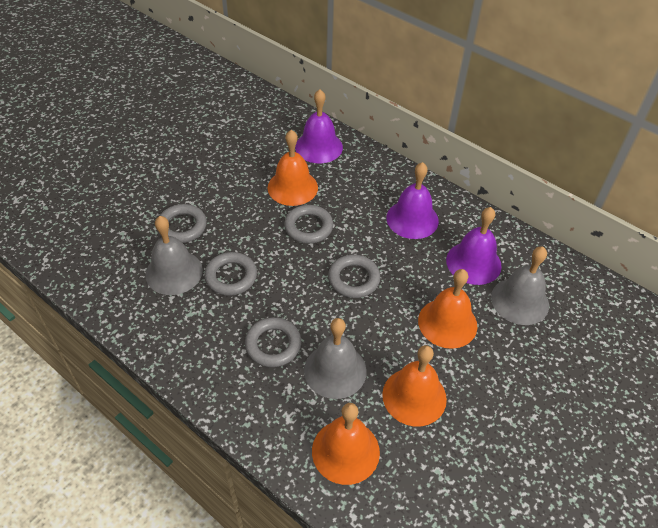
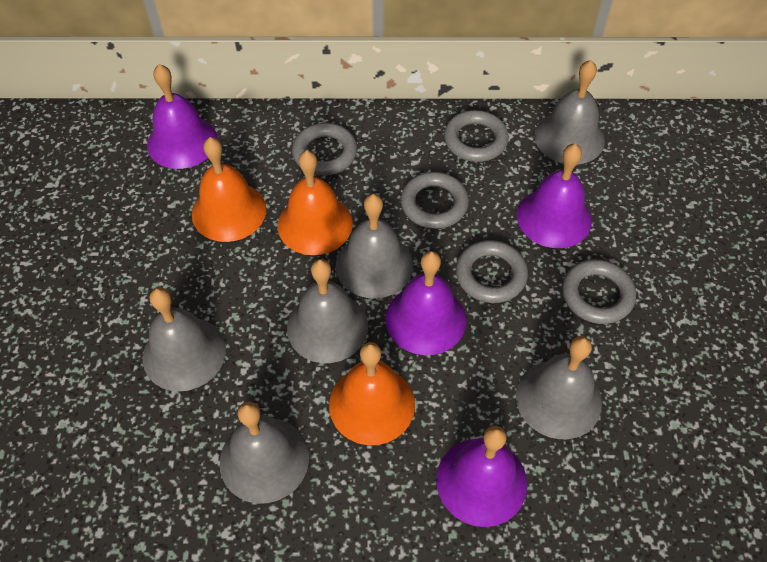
grey bell: [145,216,203,295] [304,318,367,399] [491,246,549,325] = 3 -> [143,288,226,392] [220,402,309,504] [287,259,368,363] [336,194,413,299] [516,336,602,439] [534,60,605,165] = 6
orange bell: [268,130,318,206] [312,403,380,485] [382,345,447,426] [418,269,477,349] = 4 -> [192,137,266,242] [278,150,353,255] [329,342,415,445] = 3
purple bell: [295,89,343,163] [386,162,439,239] [446,207,502,285] = 3 -> [147,64,218,169] [385,251,466,355] [436,426,527,527] [517,143,592,248] = 4

